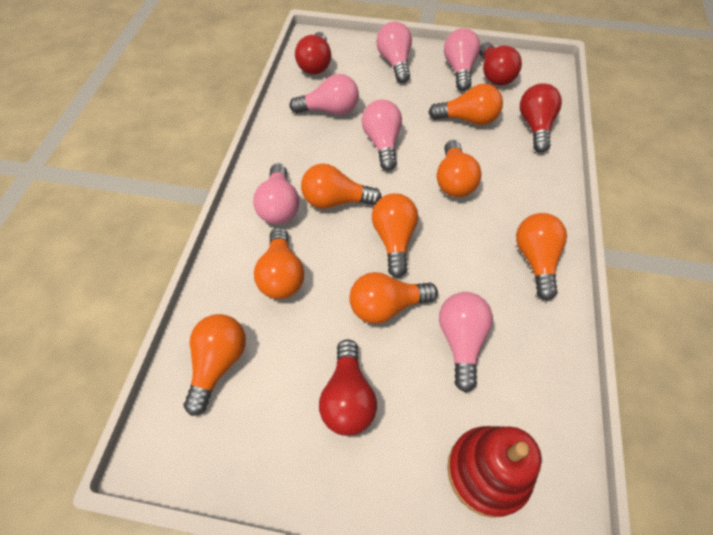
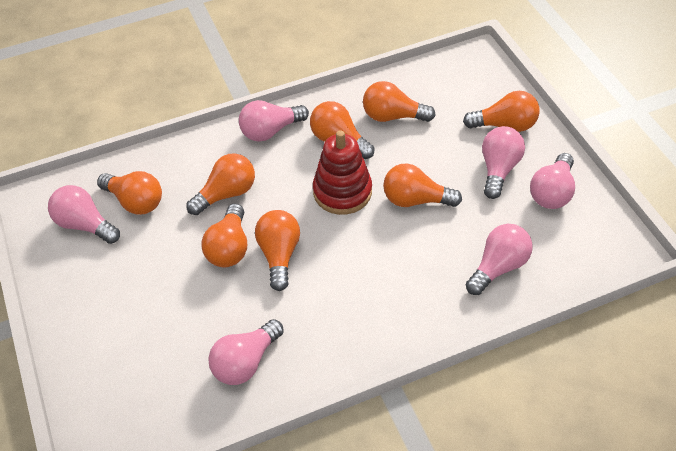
red light bulb: [295,32,331,74] [319,339,377,436] [479,42,522,86] [520,83,562,153] = 4 -> none = 0

